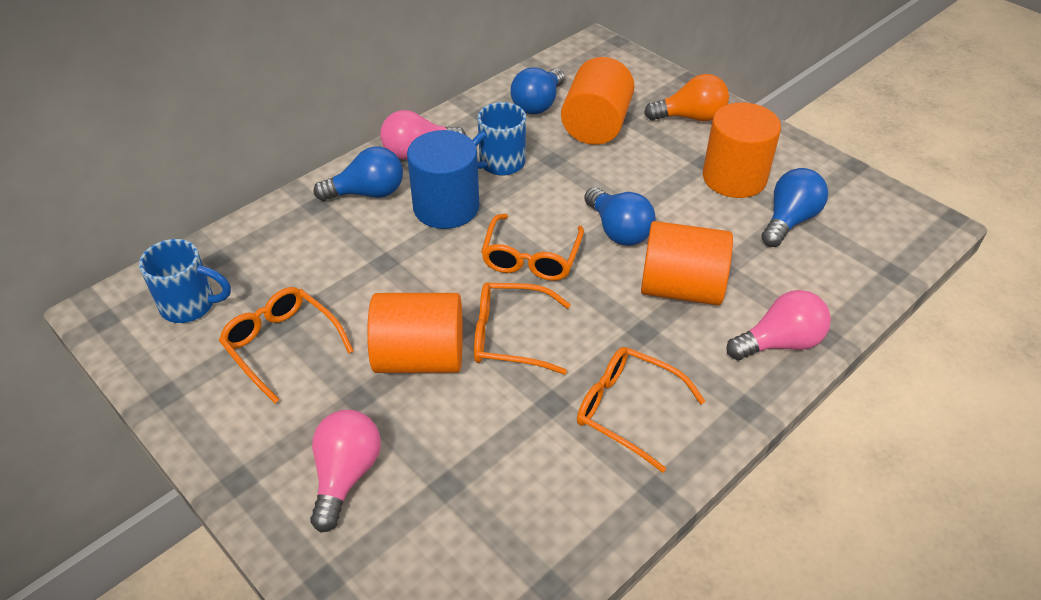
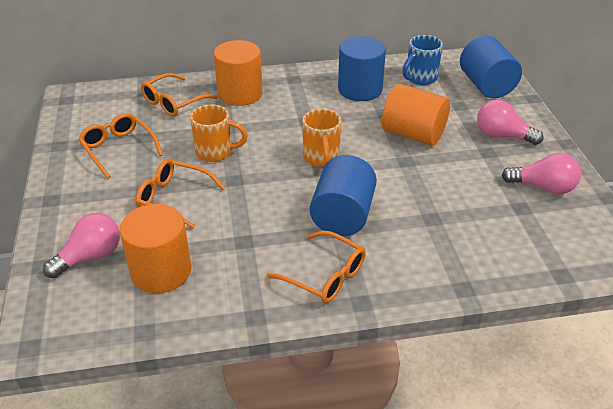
blue cylinder: [407,130,479,229] = 1 -> [310,155,377,236] [338,36,386,101] [460,36,522,98] = 3
blue light bulb: [314,147,403,201] [510,67,565,114] [584,187,656,246] [761,168,828,247] = 4 -> none = 0
blue mug: [139,239,231,323] [472,102,526,176] = 2 -> [402,35,443,85] = 1
orange cylinder: [367,293,463,373] [561,57,634,145] [641,221,733,305] [703,102,781,198] = 4 -> [120,204,191,293] [214,40,263,106] [382,84,450,146] = 3
orange light bulb: [644,74,729,121] = 1 -> none = 0
orange mug: none = 0 -> [190,104,248,162] [303,109,341,167] = 2

